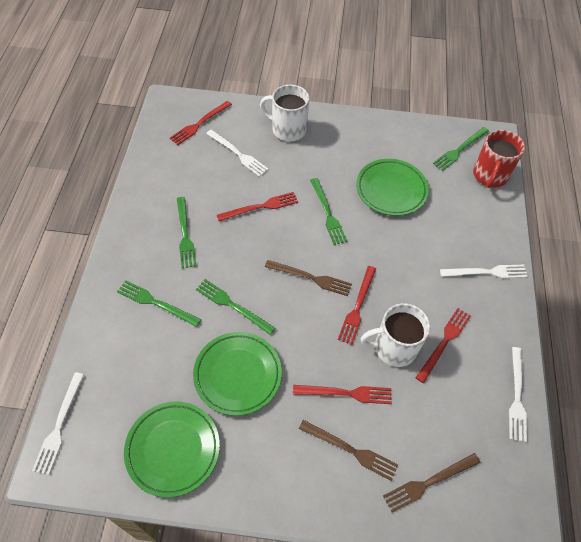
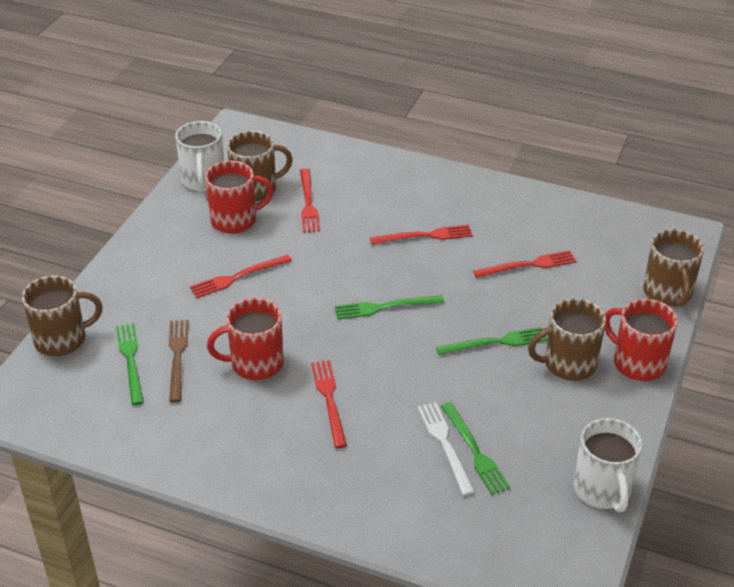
brown fork: [265,260,352,296] [299,420,398,481] [383,453,480,512] = 3 -> [169,320,189,402] = 1
brown mug: none = 0 -> [22,276,102,356] [227,131,293,201] [528,298,606,381] [643,229,704,307] = 4
green fork: [117,280,201,327] [177,197,196,268] [196,279,276,335] [310,178,347,245] [433,127,489,171] = 5 -> [116,323,144,405] [335,295,444,319] [436,327,547,355] [441,402,510,495] = 4
green plate: [124,401,220,498] [193,332,282,416] [356,159,429,216] = 3 -> none = 0
red mug: [473,130,525,188] = 1 -> [205,161,273,234] [207,298,284,380] [605,299,678,381] = 3
white fork: [32,372,84,475] [206,130,268,177] [440,265,528,278] [509,347,527,442] = 4 -> [418,402,475,495] = 1

